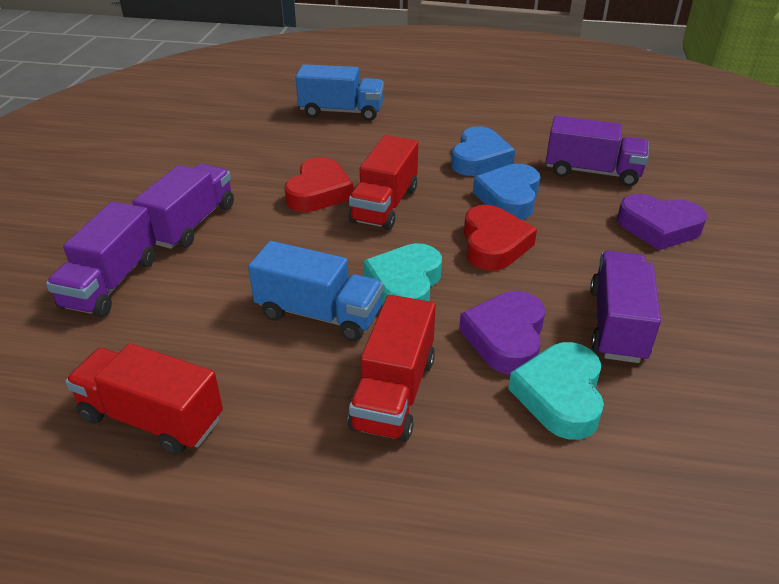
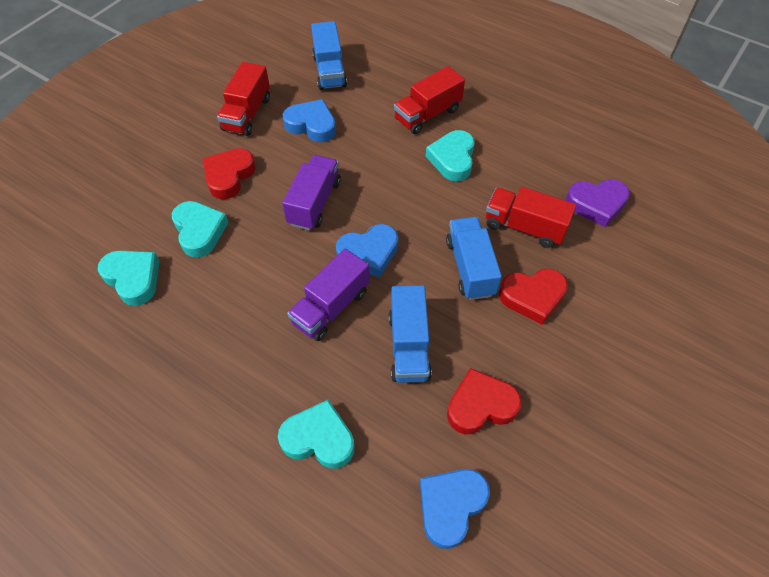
blue heart: [451,126,515,176] [473,164,540,219] = 2 -> [283,99,336,142] [336,224,398,277] [420,469,490,549] = 3
blue truck: [248,241,383,341] [295,64,384,121] = 2 -> [311,21,347,90] [389,285,432,383] [446,217,502,300] = 3
purple heart: [459,291,545,375] [617,194,707,250] = 2 -> [566,179,630,227] = 1
purple truck: [46,202,156,317] [132,164,234,249] [546,116,649,186] [590,251,661,363] = 4 -> [282,155,341,231] [287,249,370,341] = 2
red heart: [284,157,353,212] [464,205,537,271] = 2 -> [203,148,256,199] [447,368,522,435] [499,269,568,325] = 3
turquoise heart: [364,243,442,306] [508,342,604,440] = 2 -> [98,251,160,306] [172,201,229,258] [278,400,355,469] [426,130,475,181] = 4

